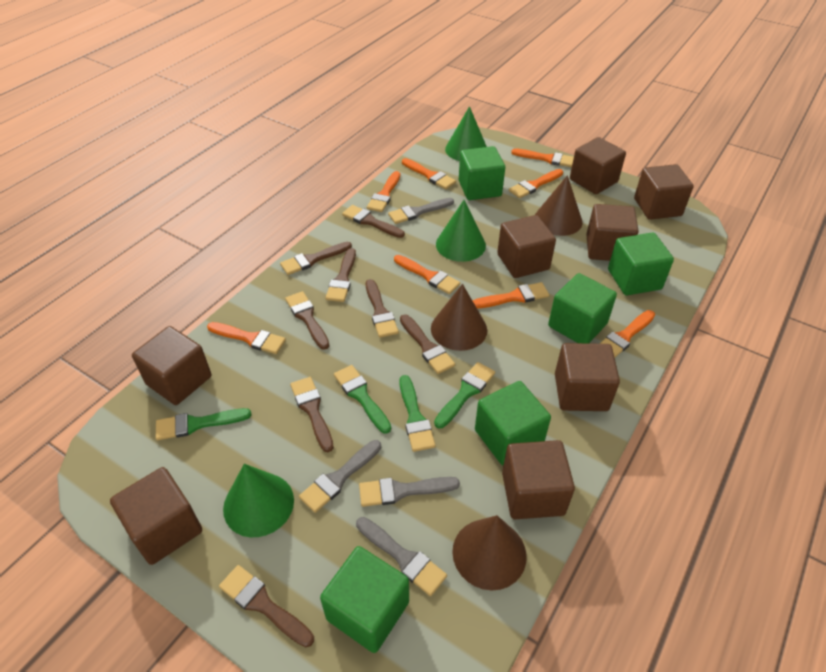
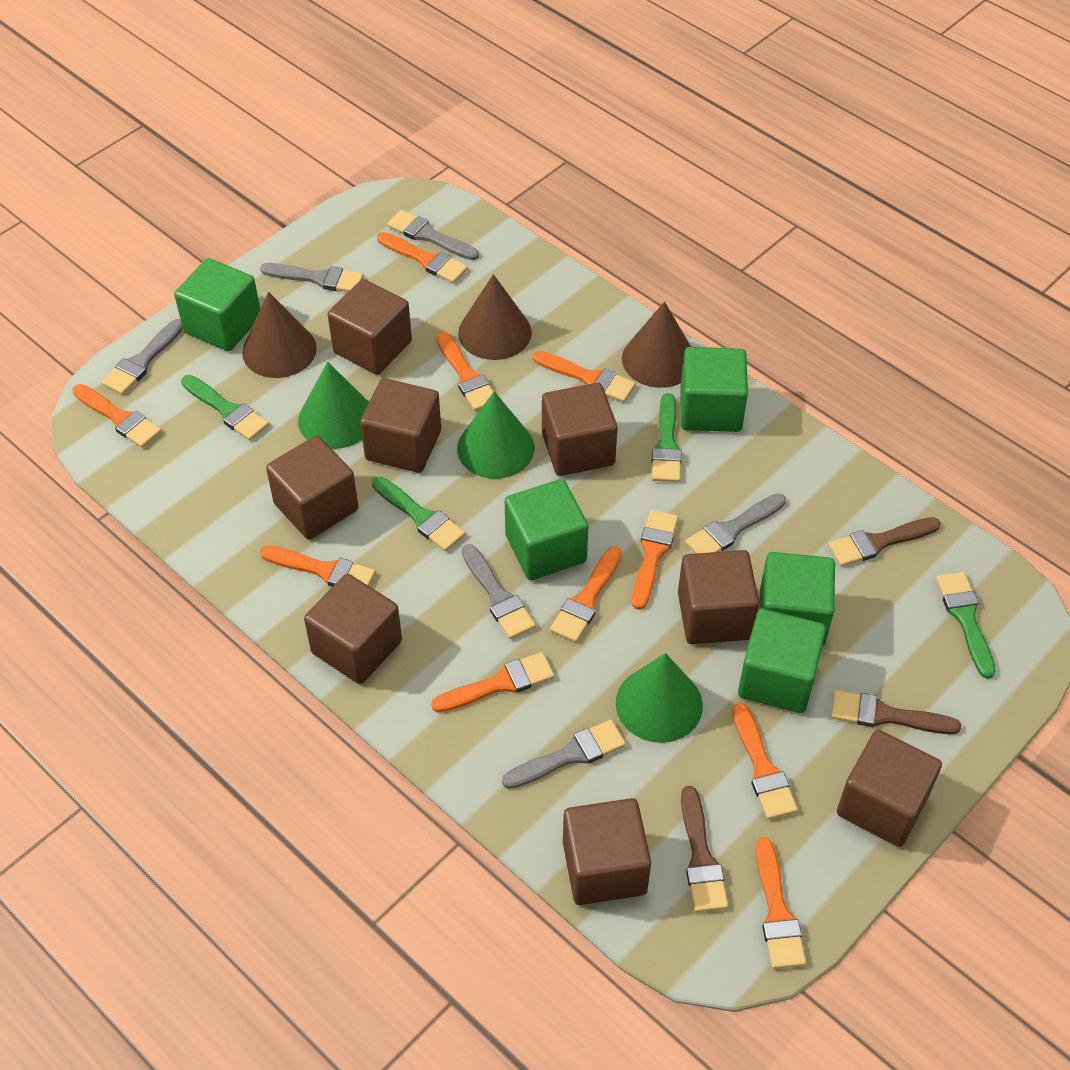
brown brush: [219,565,314,647] [280,242,352,275] [285,291,329,350] [290,377,334,452] [325,248,356,302] [342,205,405,238] [366,279,399,338] [400,314,455,374] = 8 -> [681,786,728,912] [828,517,941,566] [831,690,961,734] = 3
grey brush: [299,440,381,513] [356,517,447,596] [359,477,460,507] [388,198,454,224] = 4 -> [102,319,183,395] [260,263,364,292] [387,210,479,260] [462,544,536,639] [502,720,626,789] [685,493,786,554] = 6
orange brush: [207,322,286,354] [367,171,400,212] [394,255,460,294] [402,158,456,189] [473,282,549,308] [509,169,563,198] [511,148,574,167] [599,310,655,358] = 8 -> [72,384,162,448] [260,545,376,587] [377,232,468,283] [431,652,554,712] [436,332,494,411] [532,351,636,402] [550,546,622,643] [632,510,678,610] [732,703,798,820] [755,837,806,969] = 10

